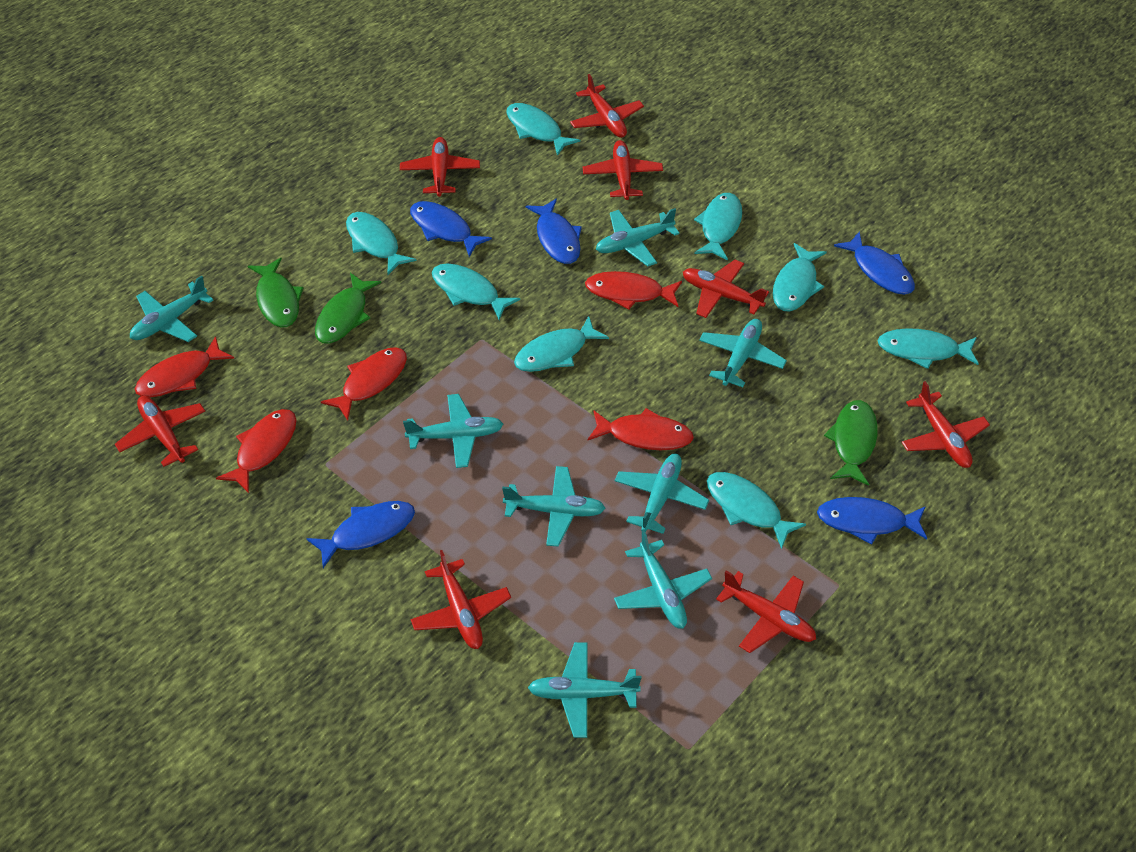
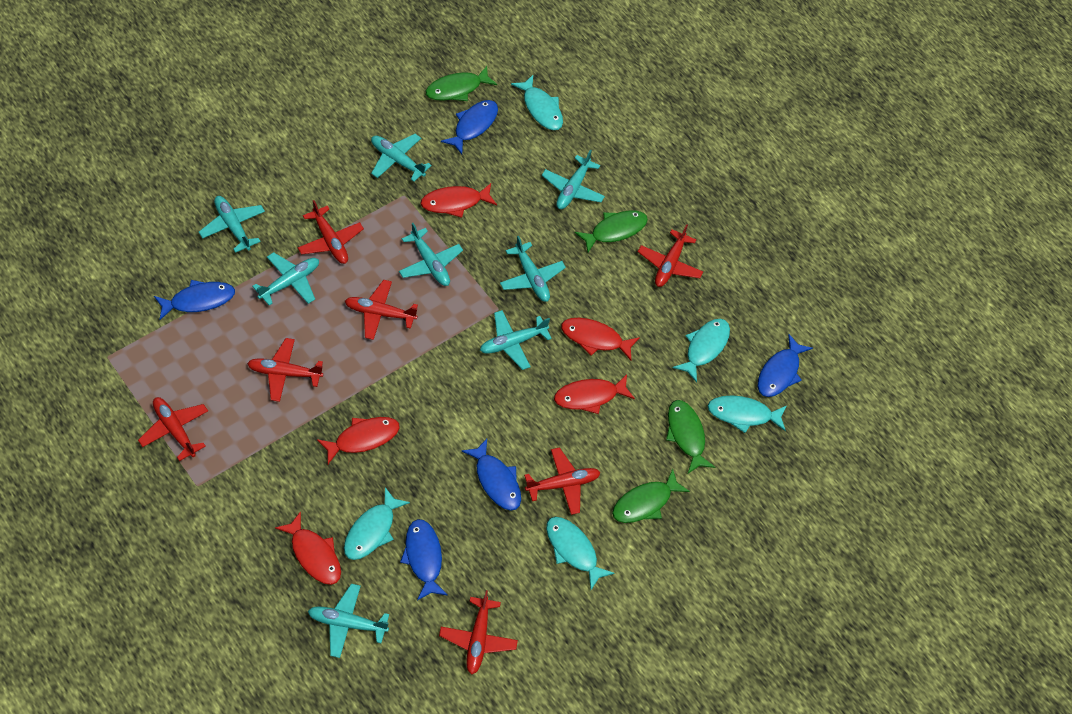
green fish: [248,258,304,327] [315,273,381,344] [824,400,878,486] = 3 -> [426,66,497,101] [575,210,648,253] [612,469,690,523] [666,400,715,473] = 4
red plane: [115,396,205,467] [400,137,480,197] [411,550,511,649] [570,74,644,138] [583,140,663,200] [683,260,769,318] [716,570,816,653] [901,381,990,468] = 8 -> [138,397,208,461] [247,338,323,402] [298,200,364,264] [345,280,418,340] [439,590,518,675] [524,447,601,515] [638,224,703,287] = 7
turquoise fish: [346,212,417,275] [432,263,520,320] [507,103,580,156] [514,316,609,372] [694,193,742,260] [707,472,806,549] [773,243,827,311] [878,328,979,369] = 8 -> [344,487,410,560] [511,75,563,130] [546,517,615,590] [673,319,730,383] [708,395,787,433] = 5

